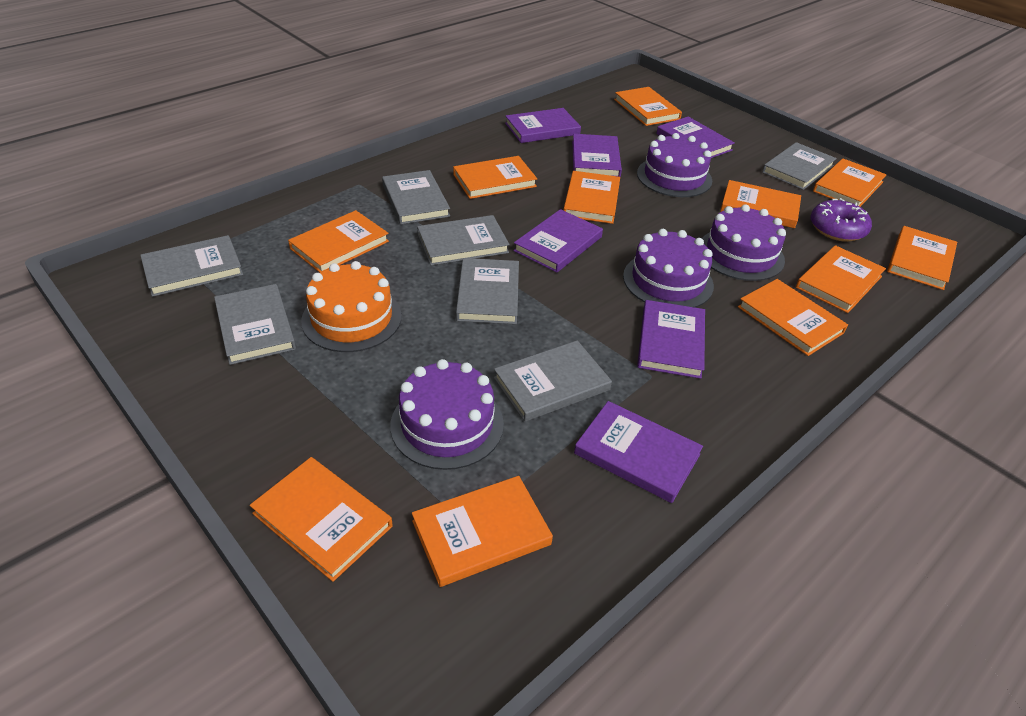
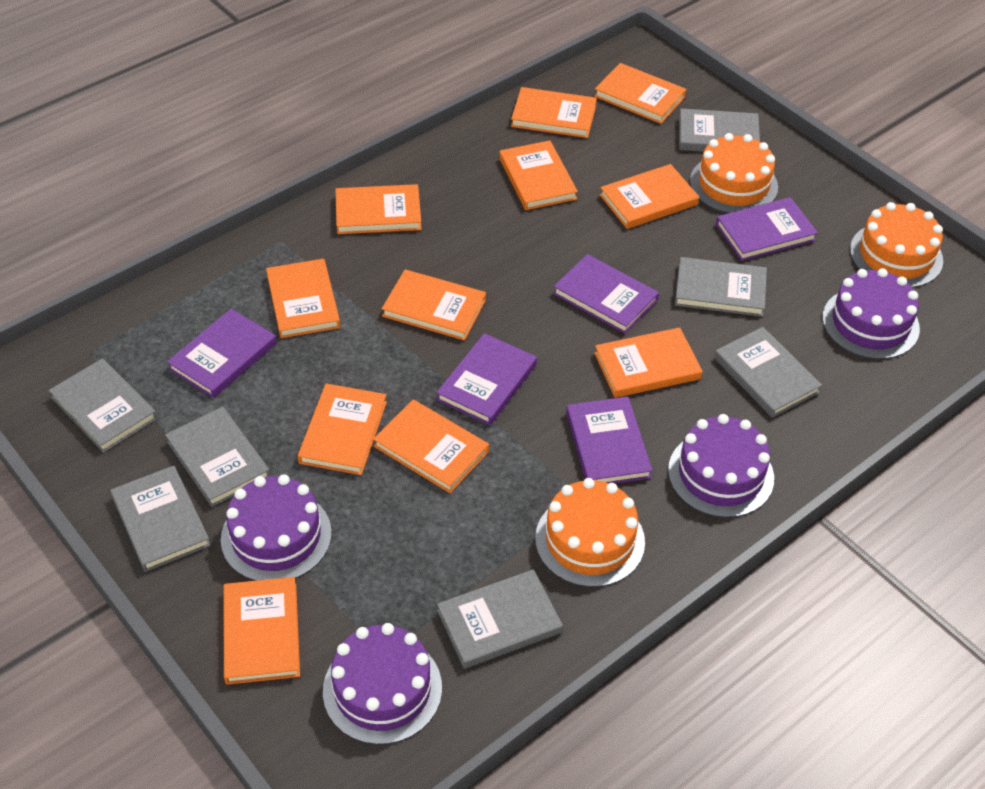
orange cake: [301,261,402,352] = 1 -> [535,478,645,587] [690,133,778,213] [850,202,943,288] = 3
purple book: [505,108,581,143] [513,209,603,273] [572,134,622,177] [574,401,703,503] [637,300,705,379] [657,117,735,158] = 6 -> [167,308,277,398] [436,333,537,425] [553,254,659,334] [566,397,653,484] [716,197,818,261] = 5
purple donut: [810,198,872,242] = 1 -> none = 0

